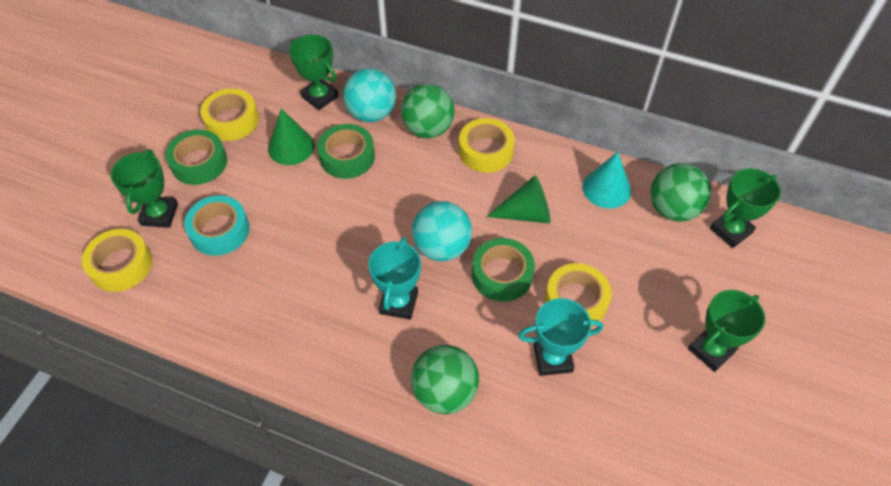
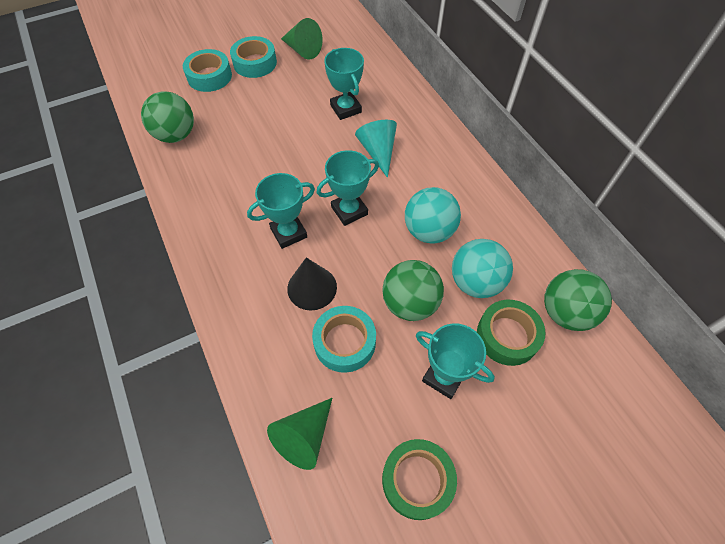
black cone: none = 0 -> [287,257,337,311] = 1
green tape: [165,130,227,185] [317,124,375,179] [472,238,535,302] = 3 -> [382,439,457,520] [477,300,546,366] = 2
green trophy: [111,150,178,228] [289,35,339,110] [688,290,765,372] [710,168,781,248] = 4 -> none = 0
turquoise tape: [184,195,250,256] = 1 -> [183,49,232,92] [230,36,277,78] [312,306,376,373] = 3
turquoise trophy: [368,237,421,320] [518,298,603,376] = 2 -> [247,173,315,249] [317,150,379,226] [324,48,364,120] [416,323,495,399] = 4
yellow tape: [82,229,152,292] [200,89,259,141] [459,118,515,173] [545,263,612,327] = 4 -> none = 0

